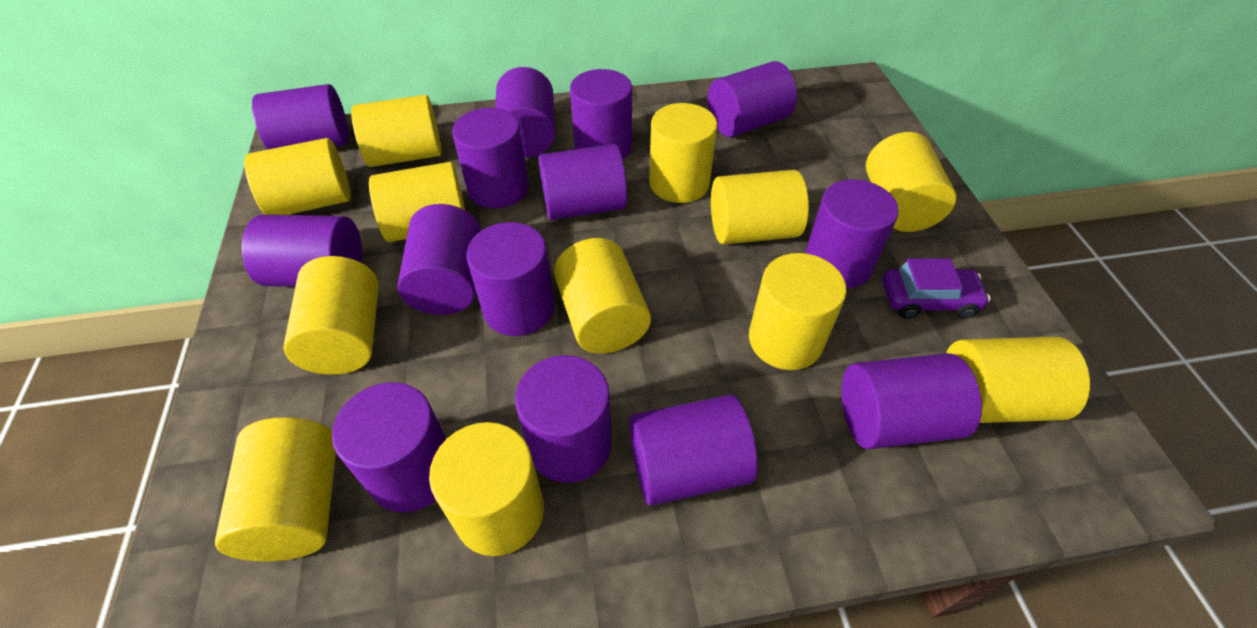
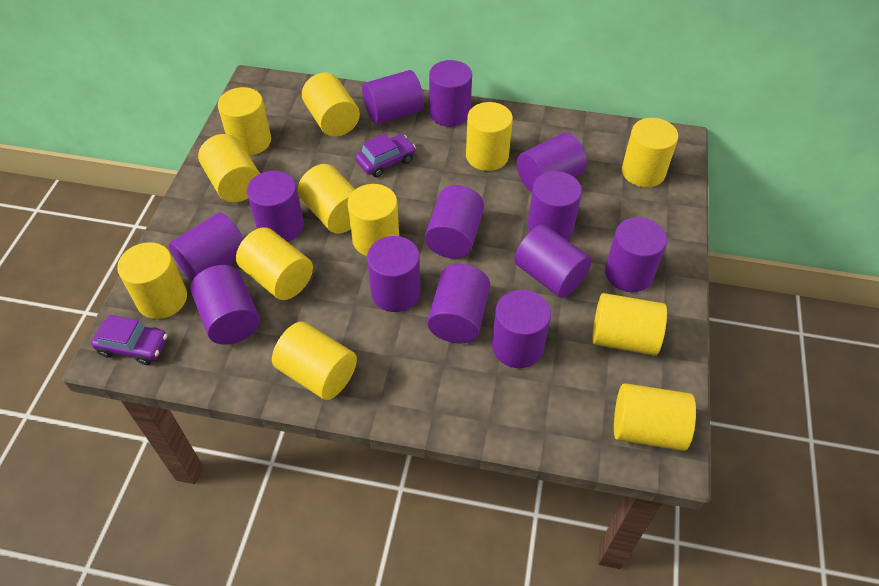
purple car: [882,258,990,319] = 1 -> [91,315,167,365] [355,134,416,177] = 2
purple cylinder: [242,214,362,287] [252,84,349,150] [332,382,447,512] [397,204,481,315] [452,108,529,208] [466,222,555,336] [495,67,555,157] [515,355,612,483] [538,144,627,220] [570,69,632,159] [629,395,758,506] [708,61,797,137] [805,179,899,288] [841,353,982,449] = 14 -> [169,213,244,281] [191,265,260,345] [247,171,304,242] [362,70,424,124] [367,236,420,312] [425,185,484,259] [427,264,490,344] [429,60,472,127] [492,290,551,368] [514,225,592,298] [517,133,587,192] [528,171,582,240] [605,217,667,292] = 13

